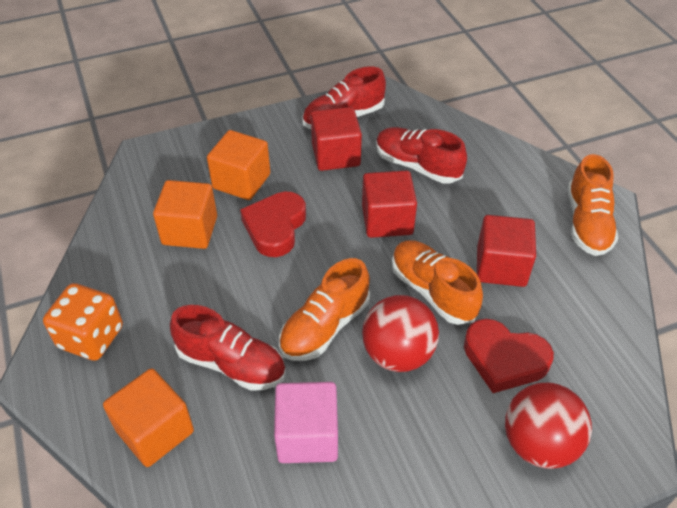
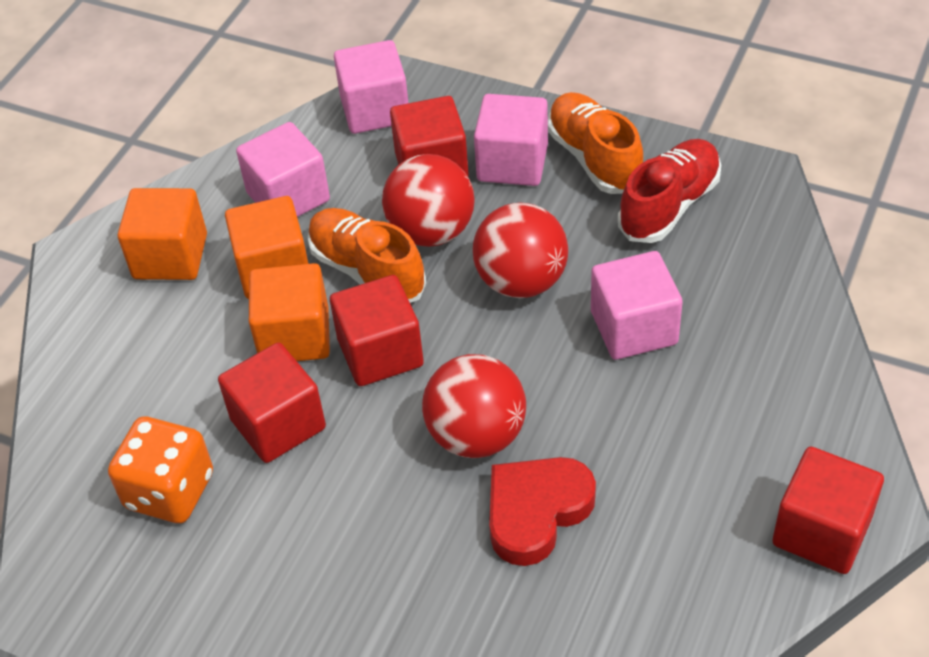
orange shoe: [279,258,370,361] [392,240,483,325] [568,154,618,256] = 3 -> [307,208,426,303] [548,92,643,194] = 2
pink cube: [274,382,338,463] = 1 -> [236,122,330,217] [334,40,409,134] [474,94,548,186] [591,251,682,360] = 4
red ball: [362,295,439,372] [505,383,592,469] = 2 -> [382,154,475,247] [422,354,526,458] [473,202,568,298] = 3
red cube: [311,107,362,171] [362,171,417,238] [477,215,536,287] = 3 -> [218,343,326,463] [330,275,424,386] [390,96,469,177] [773,447,884,574] = 4
red heart: [240,191,306,257] [464,319,554,393] = 2 -> [489,457,596,566] = 1
red shoe: [170,305,286,391] [302,67,386,129] [376,127,467,184] = 3 -> [618,139,721,243] = 1

